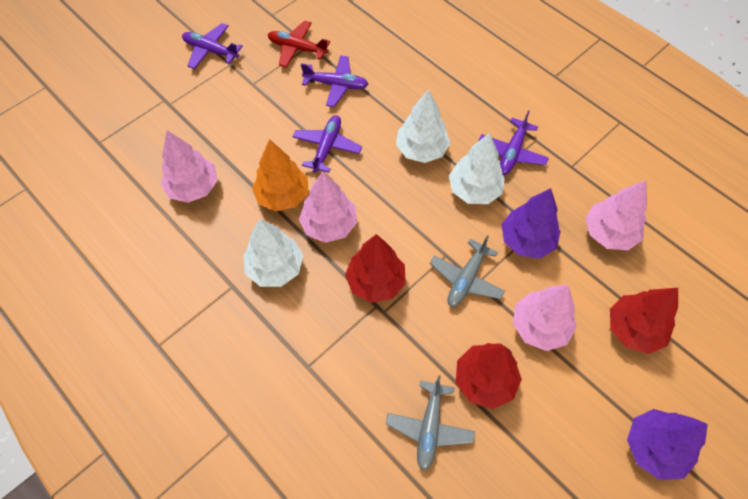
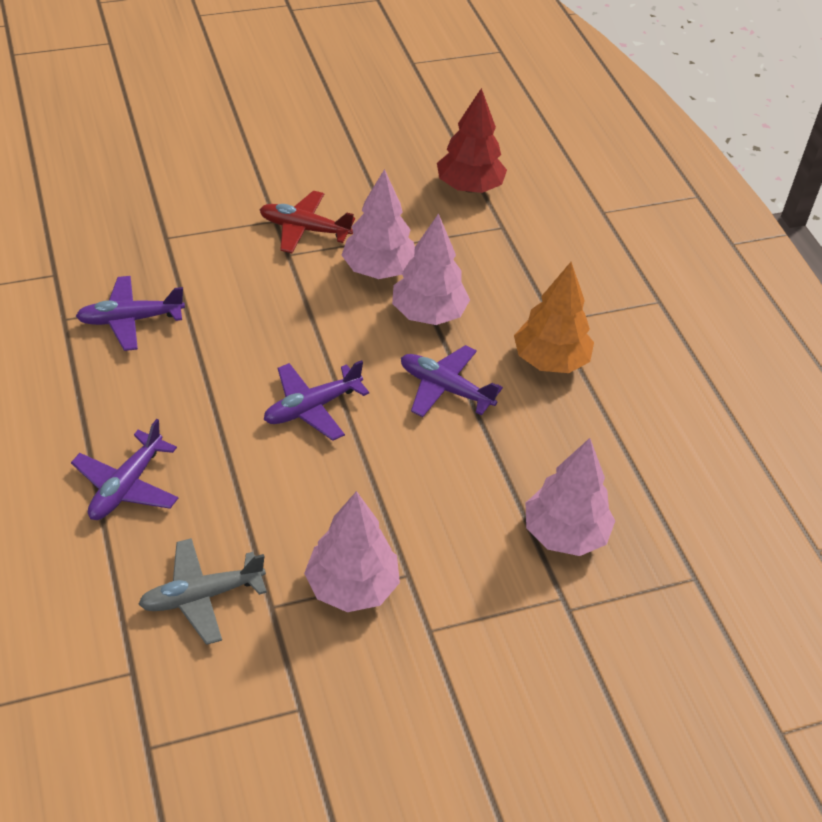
grey plane: [386,375,475,471] [430,235,505,307] = 2 -> [138,538,267,645] = 1
purple tree: [501,188,561,259] [627,409,708,480] = 2 -> none = 0
red tree: [345,234,406,303] [456,343,522,409] [610,288,678,354] = 3 -> [437,88,507,193] = 1
white tree: [243,219,304,287] [396,89,450,163] [449,133,505,204] = 3 -> none = 0

